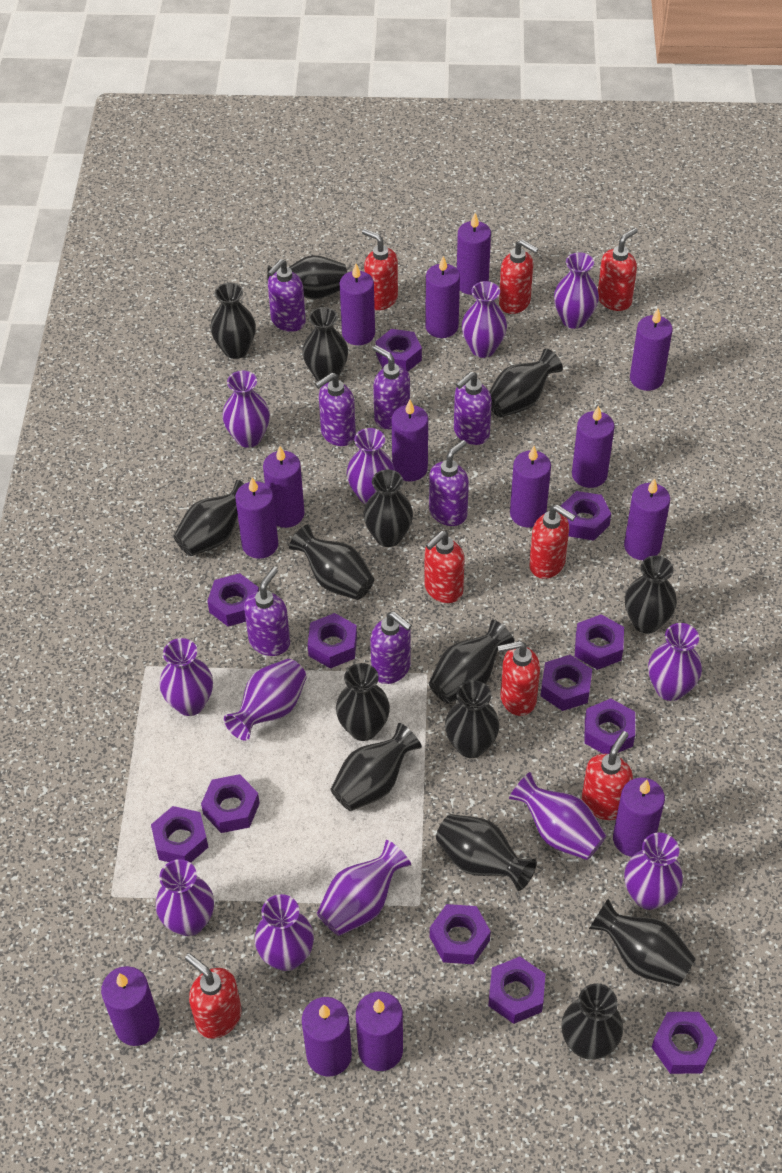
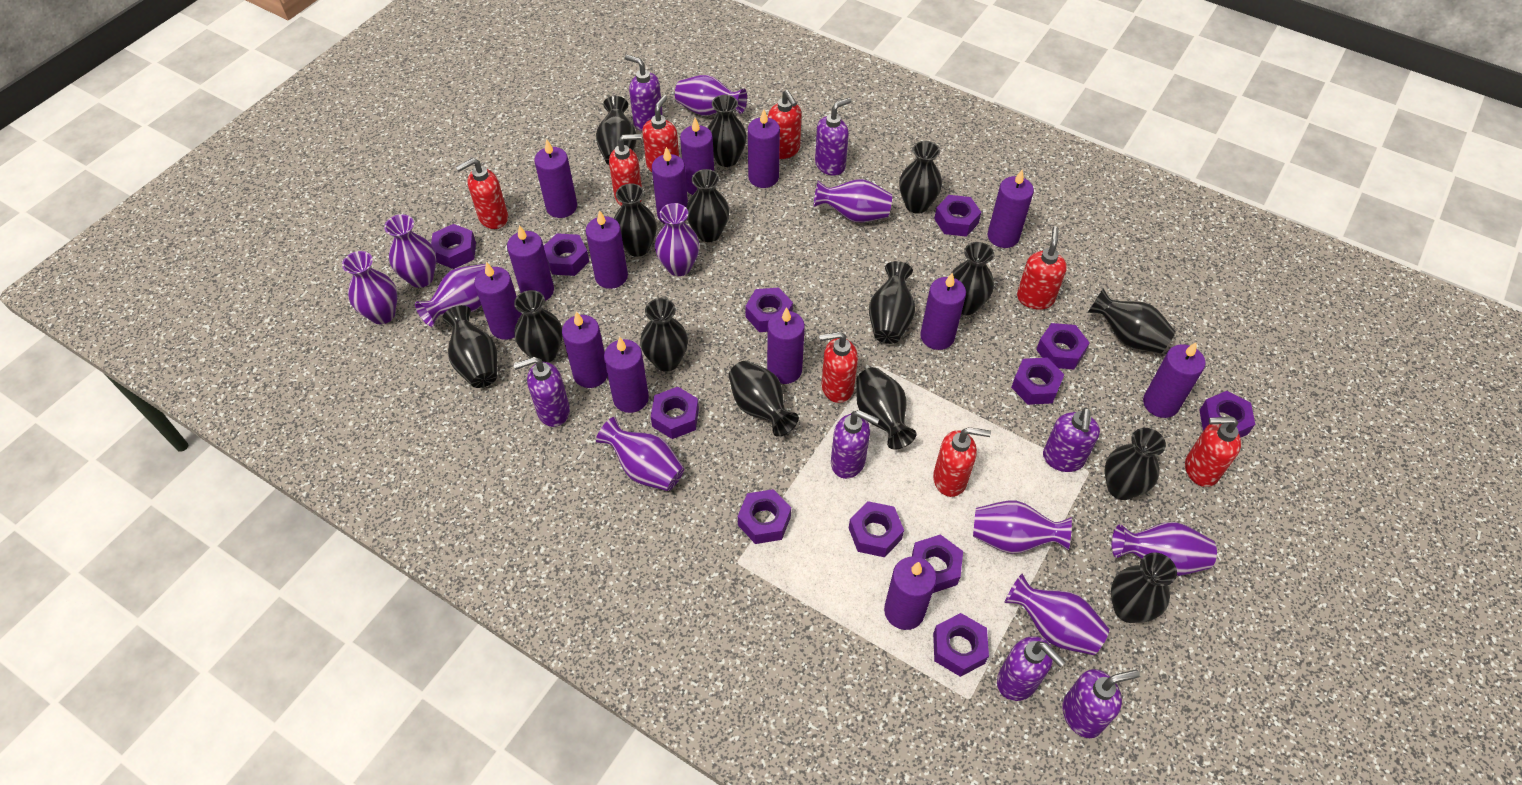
purple vase: [156,859,214,936] [160,638,213,716] [222,371,270,448] [224,659,307,741] [255,894,314,971] [317,840,411,936] [347,428,395,504] [462,281,507,358] [509,772,606,860] [554,252,599,329] [624,832,683,910] [648,623,702,701] = 12 -> [342,251,397,324] [384,214,436,288] [415,264,486,327] [596,417,684,491] [655,203,699,276] [675,75,747,116] [814,179,892,222] [973,501,1072,554] [1005,574,1109,655] [1112,522,1217,576] = 10

